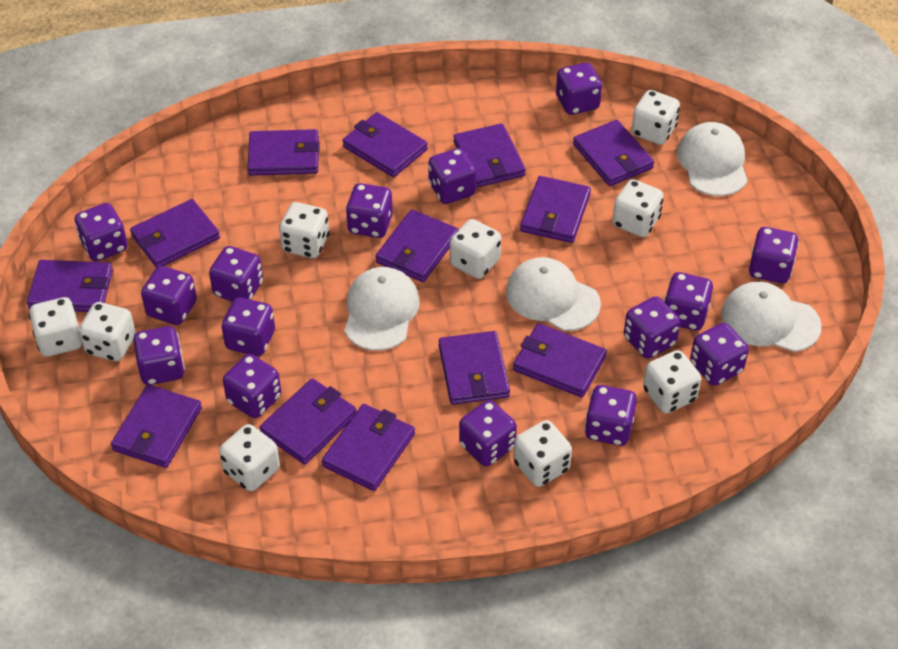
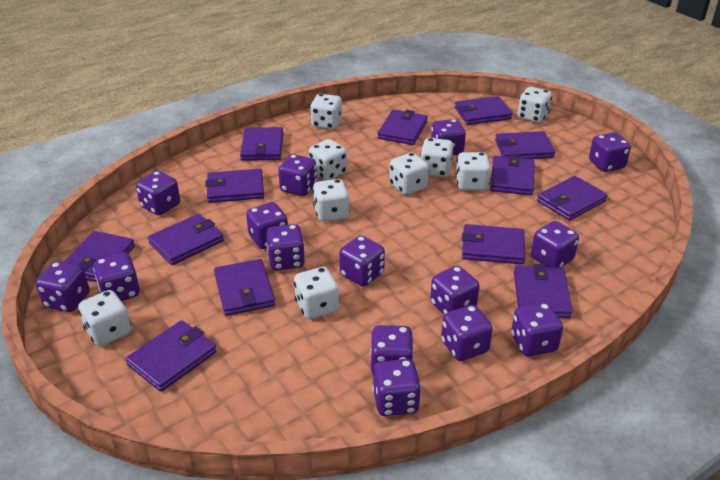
white cap: [344,267,420,351] [506,257,601,331] [677,122,748,196] [721,282,822,352] = 4 -> none = 0

